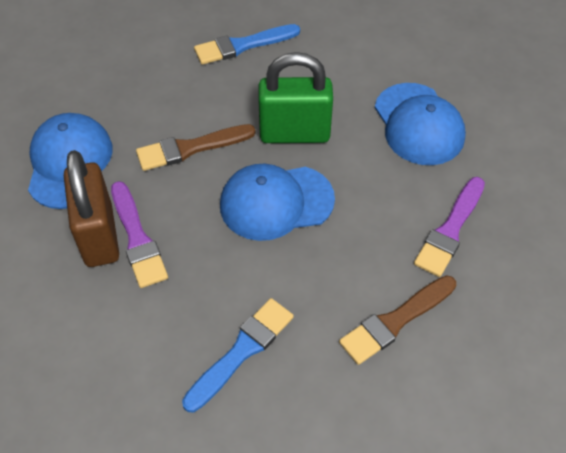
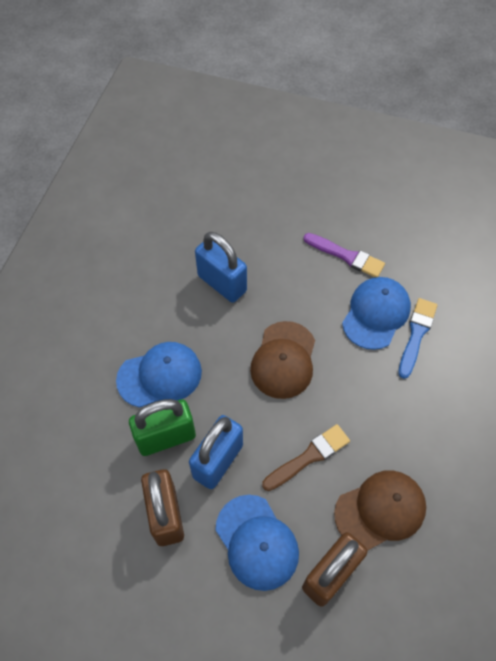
blue brush: [182,298,294,412] [194,24,300,65] = 2 -> [398,298,437,379] = 1
blue padlock: none = 0 -> [189,415,243,489] [195,232,247,303] = 2
brown brush: [136,124,256,171] [339,275,456,365] = 2 -> [262,424,350,491] = 1
brown cap: none = 0 -> [250,321,315,399] [334,470,426,550] = 2
brown padlock: [64,150,119,267] = 1 -> [141,469,184,546] [302,532,368,607] = 2
purple brush: [111,181,168,288] [414,177,485,277] = 2 -> [304,233,385,277] = 1

